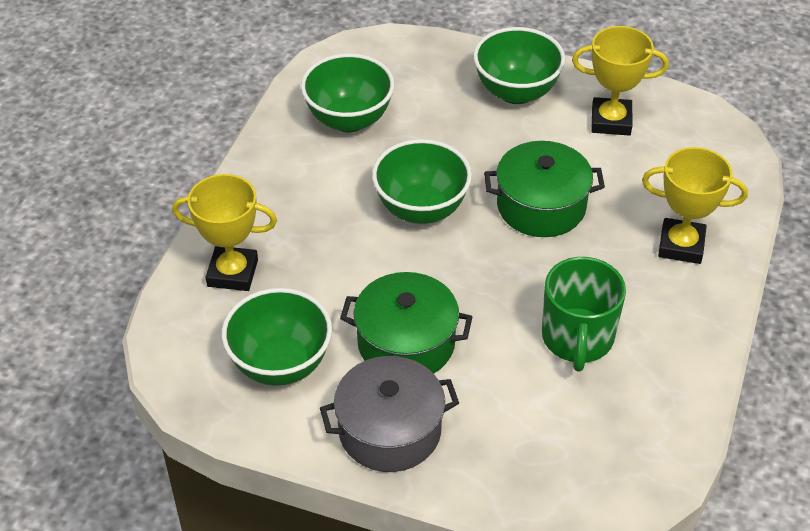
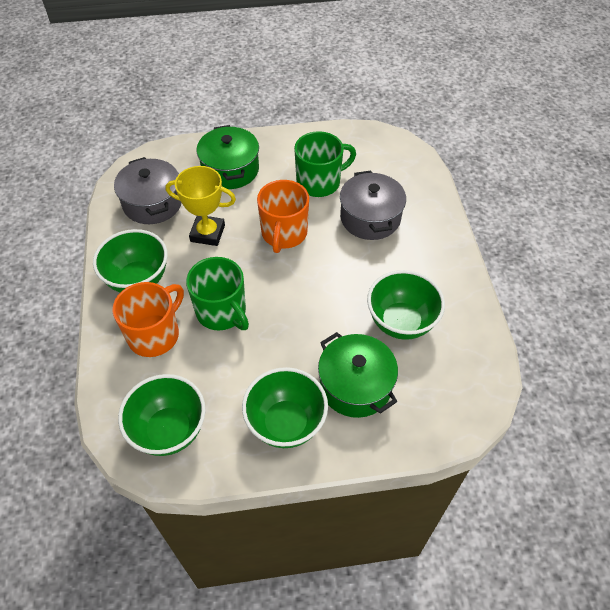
green mug: [542,257,626,372] = 1 -> [186,257,249,331] [294,131,356,197] = 2
grey pot: [320,356,459,472] = 1 -> [114,157,182,224] [340,170,406,240] = 2
orange mug: none = 0 -> [113,282,184,357] [257,180,309,253] = 2
yellow trophy: [172,174,277,291] [572,26,669,136] [642,147,748,264] = 3 -> [166,166,236,246] = 1

